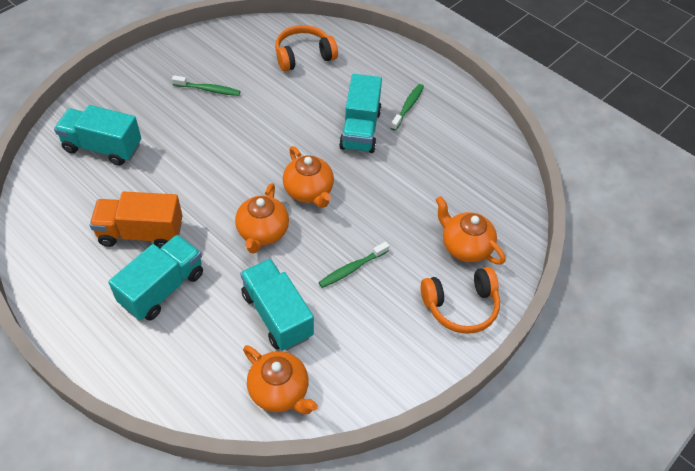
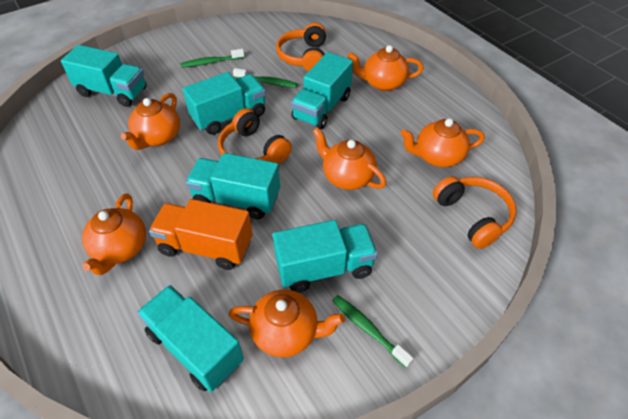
orange headphones: [275,25,338,72] [421,267,500,334] = 2 -> [218,108,292,164] [276,23,326,72] [433,176,517,249] = 3
orange teapot: [235,183,289,254] [243,345,318,415] [283,146,334,208] [436,196,505,265] = 4 -> [82,193,146,275] [121,93,180,150] [229,289,345,357] [313,127,386,190] [348,45,423,91] [400,118,485,167] = 6
turquoise truck: [54,105,141,166] [108,235,203,320] [240,259,314,351] [339,74,382,153] = 4 -> [61,45,146,107] [137,285,244,392] [183,72,266,135] [186,153,280,219] [273,220,378,293] [291,52,353,129] = 6

